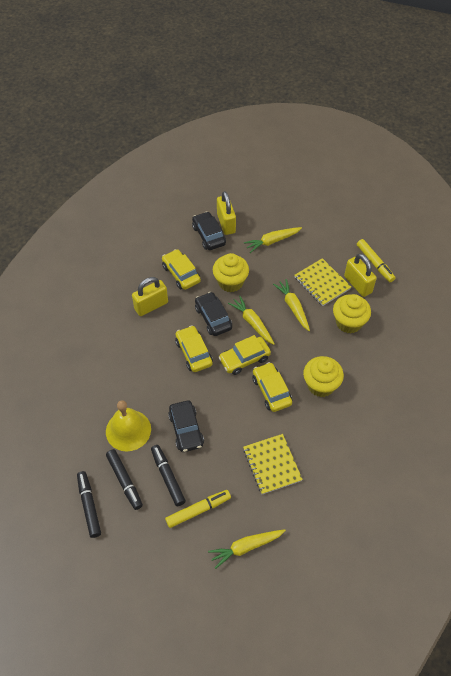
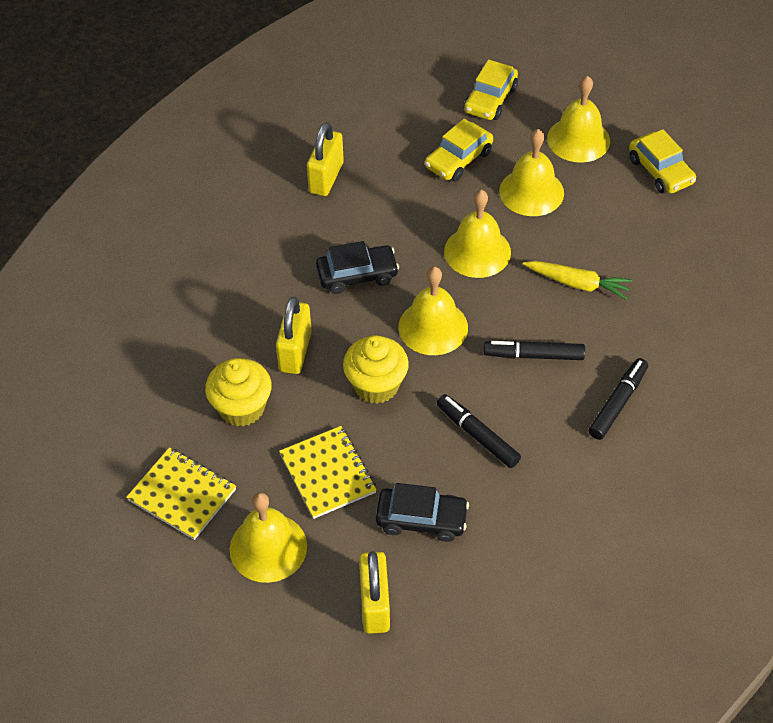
black car: [168,400,204,452] [192,211,226,250] [195,292,232,336] = 3 -> [316,241,399,294] [376,483,469,542] = 2
yellow bell: [106,400,151,451] = 1 -> [230,492,307,583] [398,267,468,355] [444,190,511,278] [499,129,564,216] [547,76,610,163] = 5
yellow car: [162,249,201,290] [175,325,213,372] [218,335,271,375] [252,362,292,412] = 4 -> [425,119,493,181] [464,59,518,120] [629,129,696,193] = 3
yellow carrot: [208,529,286,569] [228,296,274,345] [244,227,302,253] [273,279,310,331] = 4 -> [523,261,632,299] = 1
yellow cupcake: [213,253,249,292] [303,356,344,397] [333,294,371,334] = 3 -> [205,358,272,427] [343,335,409,404] = 2
yellow marker: [165,490,231,528] [357,239,395,282] = 2 -> none = 0

